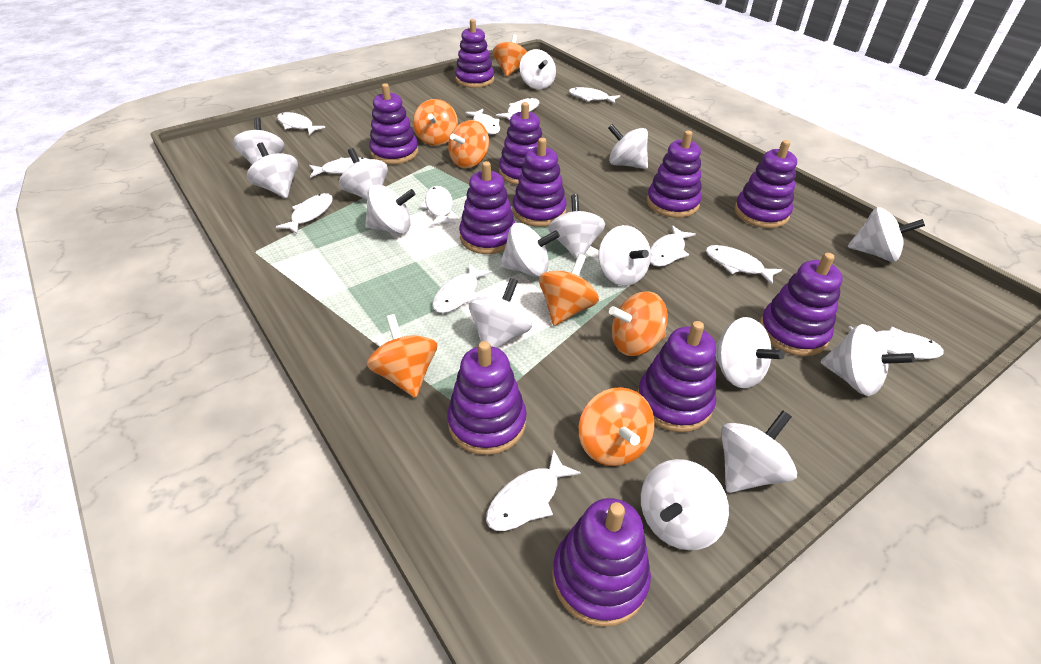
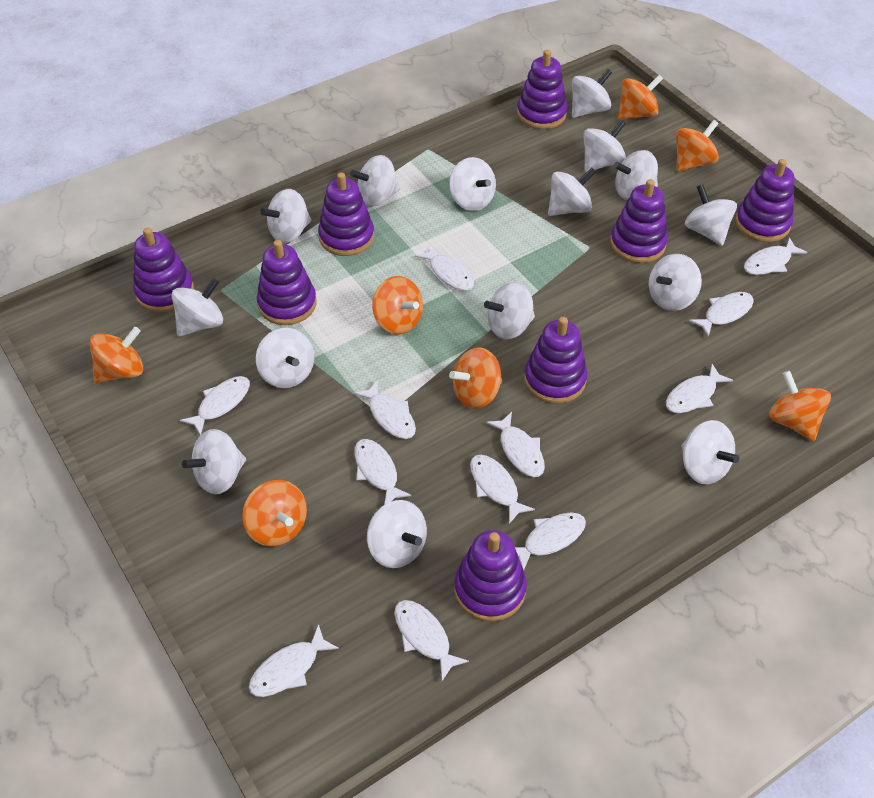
purple stacking toy: [369,83,418,164] [447,341,527,455] [455,19,494,88] [459,161,515,254] [499,102,542,185] [512,138,567,227] [552,498,651,627] [637,321,716,432] [647,130,702,218] [734,140,797,228] [760,253,843,356] = 11 -> [133,227,194,313] [257,240,317,325] [318,172,374,256] [454,530,527,621] [517,50,567,129] [524,317,587,404] [610,179,668,263] [735,159,795,242] = 8

